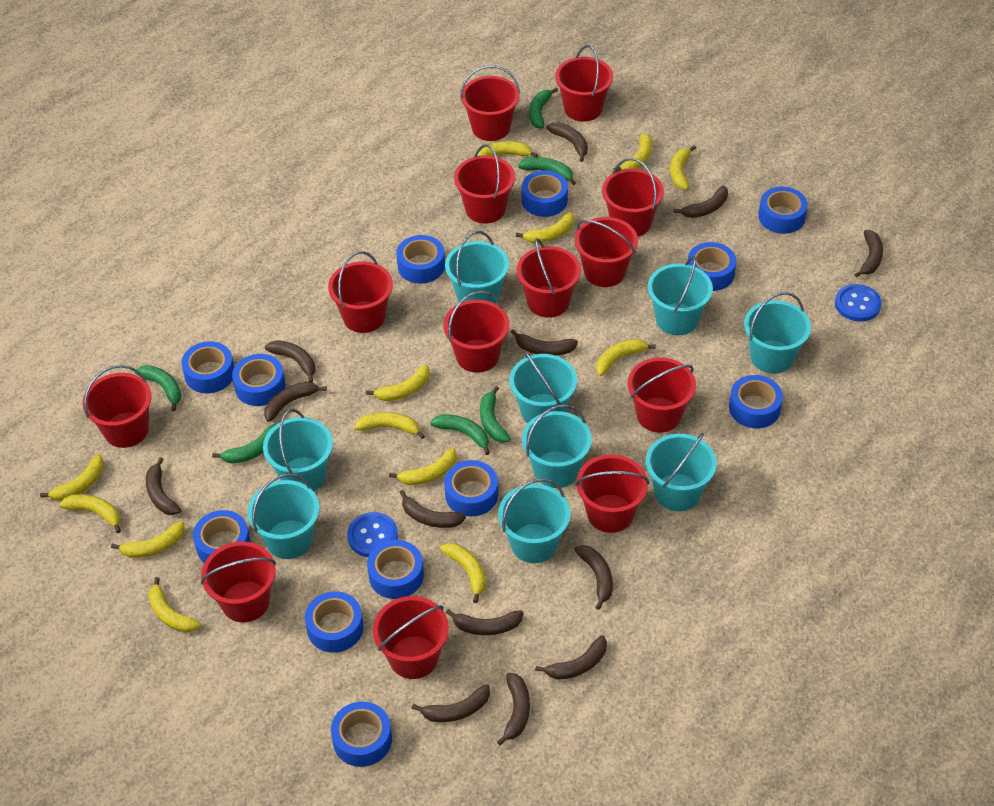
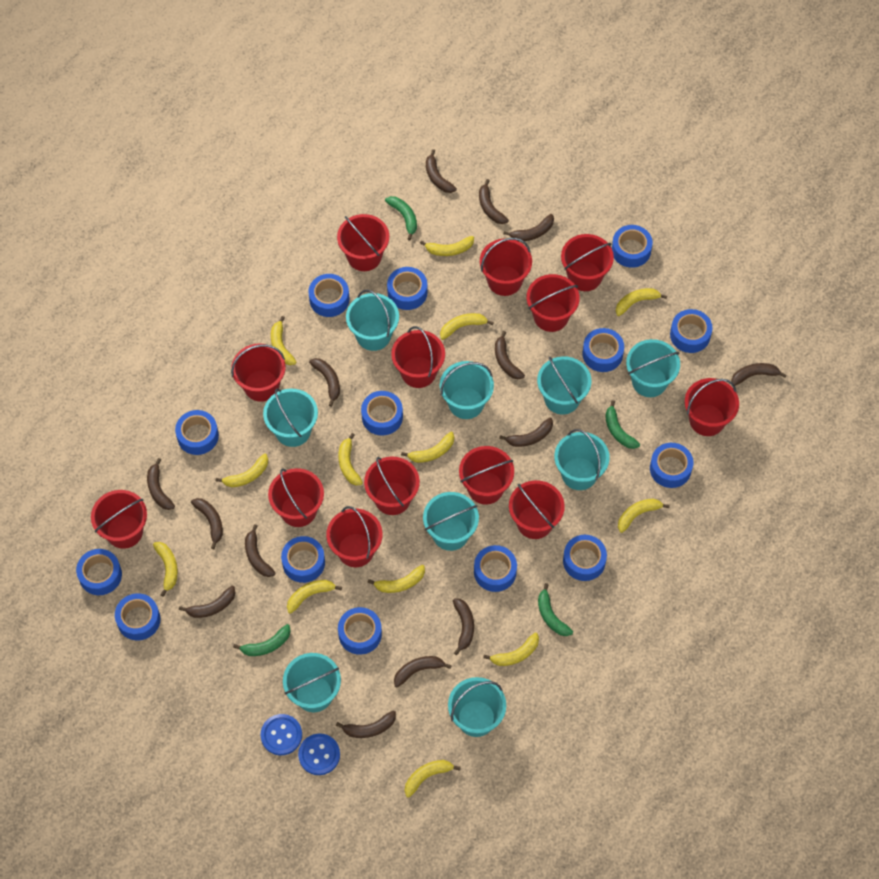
blue tape: [181,341,234,393] [193,510,251,563] [232,354,285,406] [305,591,364,653] [331,702,392,767] [367,540,424,599] [396,235,445,284] [444,460,498,517] [522,170,568,217] [688,242,736,291] [729,375,783,428] [759,187,808,234] = 12 -> [76,549,122,595] [115,593,160,641] [175,410,219,455] [281,536,325,583] [308,274,349,317] [338,607,382,655] [361,391,403,436] [387,267,427,310] [474,545,517,592] [563,535,607,581] [582,328,624,372] [612,225,653,268] [650,443,693,488] [670,309,713,353] = 14
brown banana: [146,457,181,515] [264,382,327,422] [265,340,315,383] [399,490,466,528] [412,684,490,722] [445,609,524,635] [497,673,530,746] [511,330,578,356] [535,635,607,680] [546,122,588,162] [574,545,613,610] [673,186,728,218] [855,230,883,277] = 13 -> [147,458,175,510] [179,586,235,618] [191,498,223,549] [245,524,275,577] [309,358,340,407] [336,711,396,738] [394,656,452,687] [426,149,457,193] [453,598,474,655] [479,179,509,224] [495,331,525,379] [499,418,553,447] [503,214,554,241] [731,363,786,386] = 14
green banana: [135,365,181,411] [212,424,276,464] [430,414,490,455] [480,386,511,443] [518,157,576,185] [529,87,558,129] = 6 -> [233,624,291,656] [385,196,417,240] [538,583,573,636] [605,400,640,449] = 4

